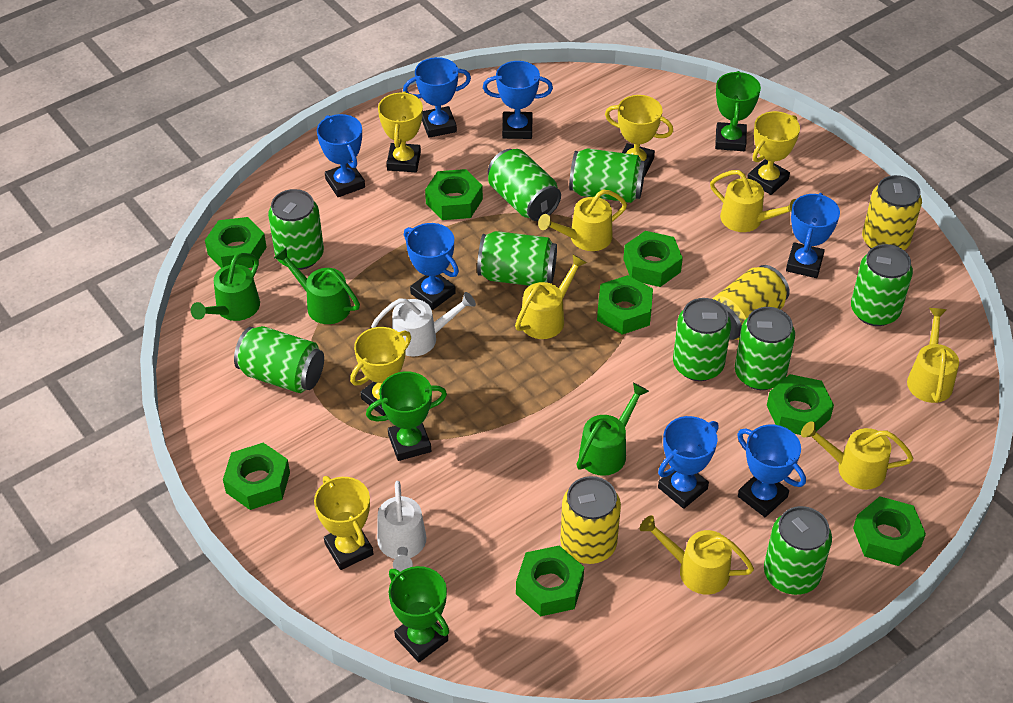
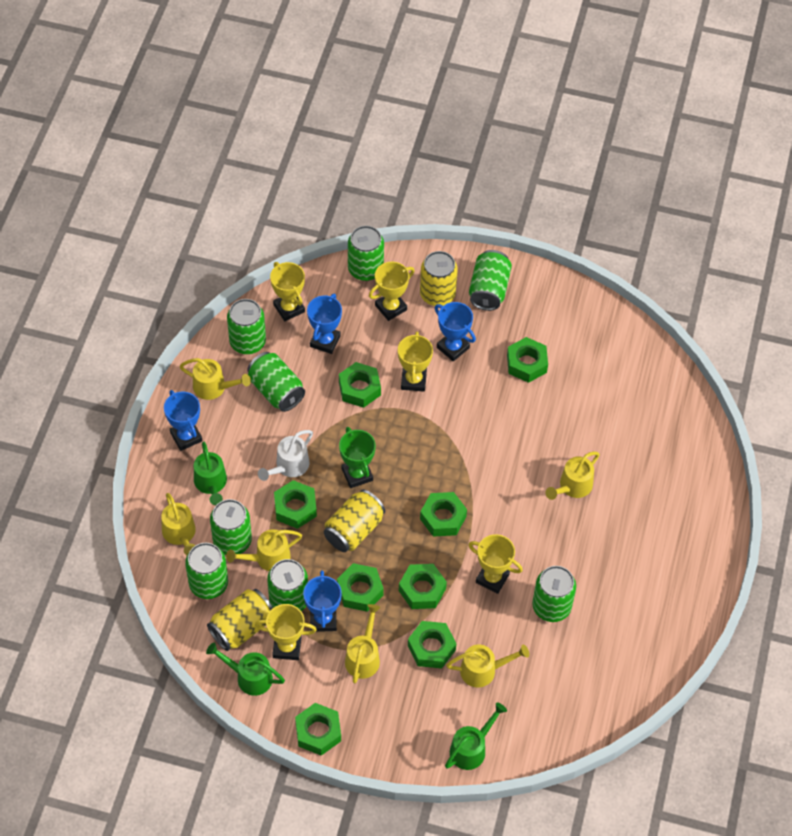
blue trophy: [317,114,365,197] [403,57,471,138] [404,223,459,310] [483,61,553,139] [658,416,718,509] [737,425,806,517] [786,193,840,278] = 7 -> [164,390,202,451] [303,570,342,632] [307,294,342,354] [435,302,476,362] = 4
green can: [234,326,324,393] [268,189,324,270] [477,231,557,286] [488,149,561,221] [569,148,646,203] [673,298,731,381] [735,307,795,390] [764,506,832,595] [851,244,913,326] = 9 -> [185,543,228,599] [210,499,252,555] [227,299,266,354] [247,352,305,412] [267,559,308,611] [348,226,384,281] [469,250,512,311] [532,566,576,622] = 8
green trophy: [366,371,447,461] [389,566,449,662] [715,71,761,151] = 3 -> [339,427,376,488] = 1
white watering can: [371,292,476,357] [377,481,426,572] = 2 -> [258,430,313,481] = 1

